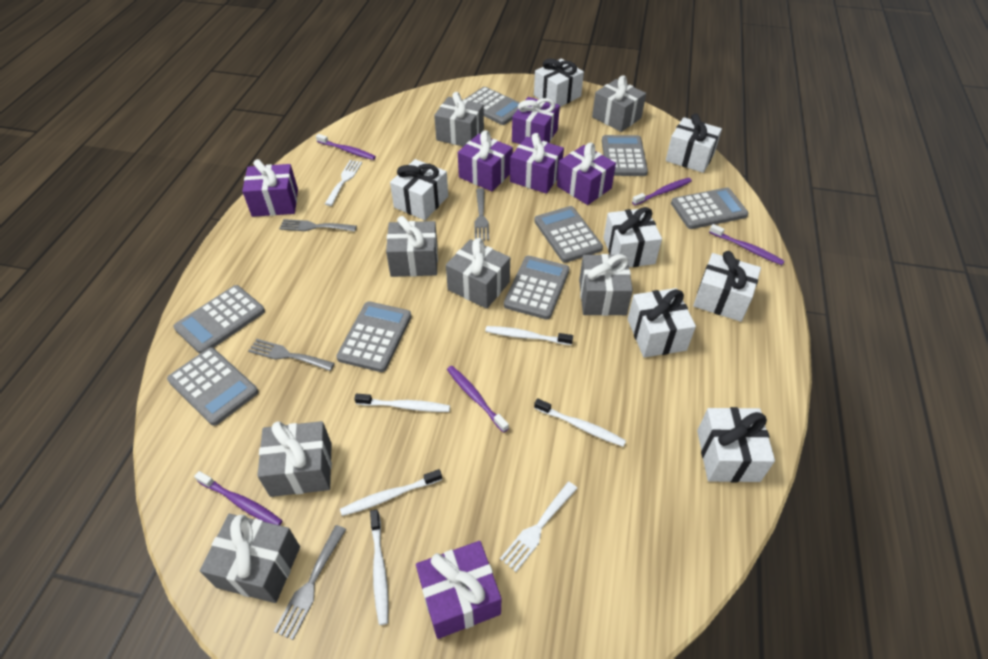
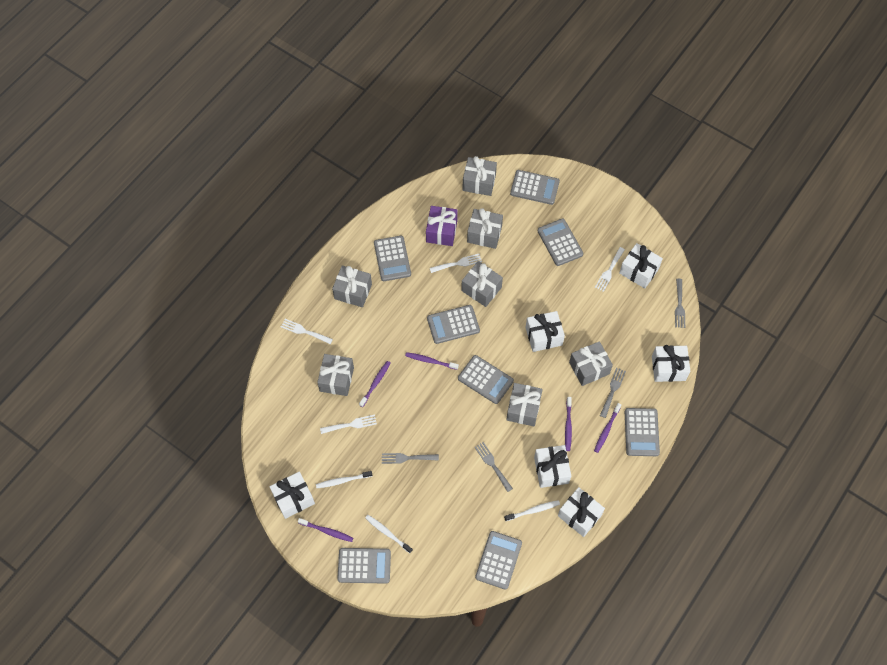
purple gift: [242,159,298,217] [416,541,501,639] [458,130,513,191] [510,133,564,194] [512,97,560,144] [557,143,616,205] = 6 -> [426,206,458,246] = 1
white fork: [325,160,362,206] [500,481,578,572] = 2 -> [281,319,333,344] [320,415,377,434] [430,254,482,273] [595,247,625,292] = 4
white gift: [390,159,448,220] [534,59,584,107] [603,207,662,267] [628,288,696,357] [666,113,722,173] [693,251,761,322] [697,407,775,482] = 7 -> [270,472,315,519] [525,311,565,352] [534,445,571,488] [558,487,605,537] [619,243,663,288] [652,345,691,382] = 6
white toothbrush: [340,469,442,516] [354,394,450,412] [370,510,389,625] [485,326,573,345] [534,398,626,447] = 5 -> [316,471,372,488] [365,515,412,553] [504,500,560,521] = 3

